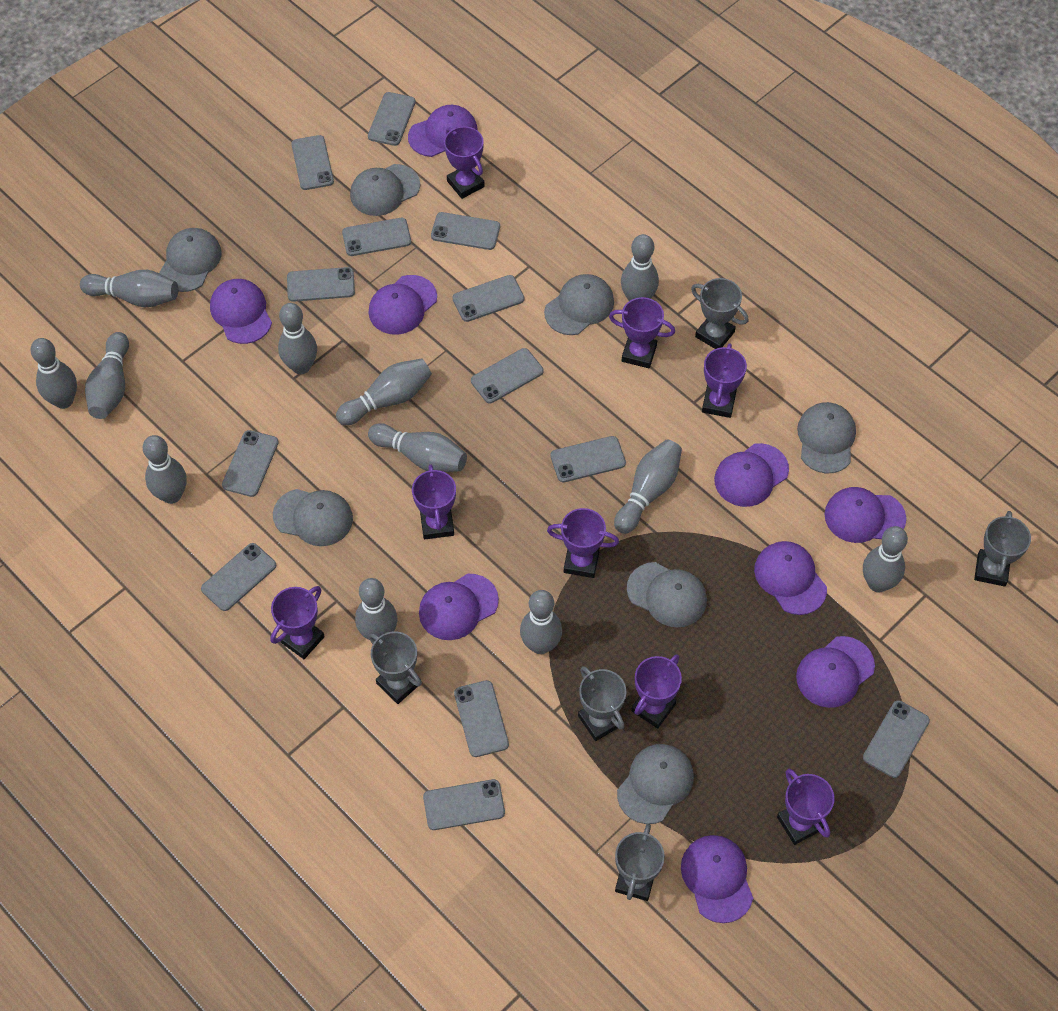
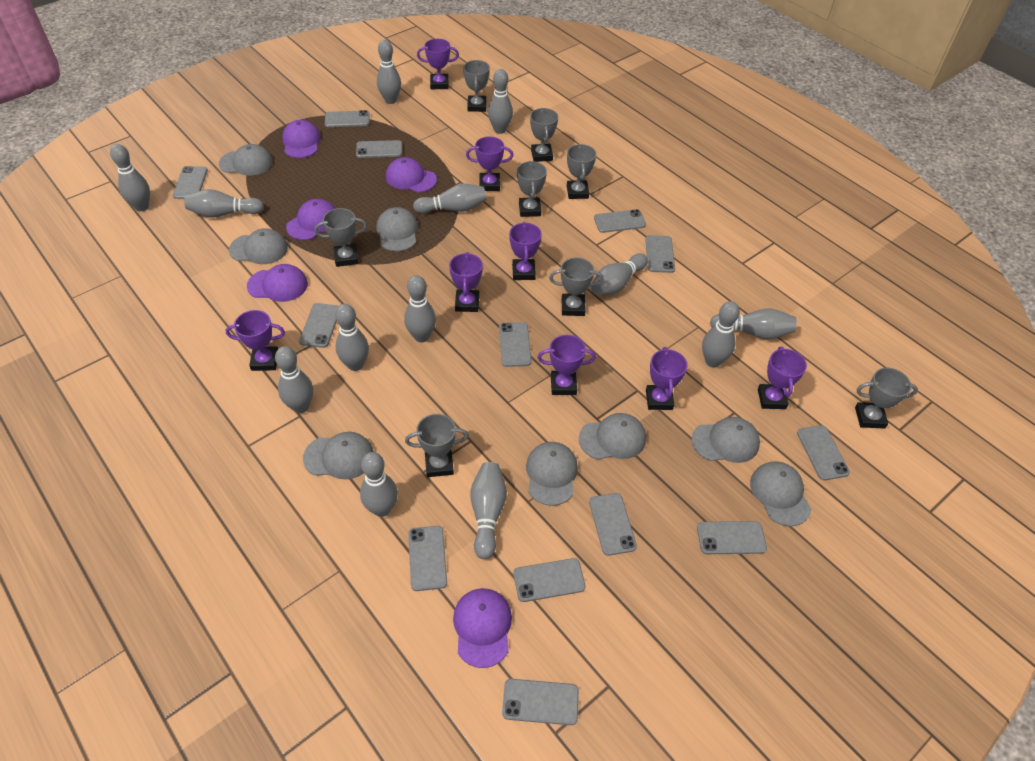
grey bowling pin: [30,338,77,409] [80,270,178,307] [85,332,129,419] [143,435,187,504] [278,303,317,374] [336,358,432,425] [355,578,397,640] [368,423,467,472] [520,590,562,654] [614,439,682,534] [621,234,659,301] [863,526,908,592] = 12 -> [110,144,150,211] [184,189,264,218] [275,346,313,413] [335,304,369,371] [360,452,398,517] [377,40,401,104] [404,275,436,343] [413,184,487,214] [470,462,507,559] [488,69,513,134] [591,253,648,296] [702,301,740,368] [710,308,797,339] = 13
grey cap: [159,228,222,292] [273,489,353,546] [350,164,420,216] [544,274,614,335] [617,744,694,824] [627,562,707,628] [797,402,856,473] = 7 -> [219,144,273,176] [229,228,288,264] [303,432,374,479] [376,207,418,251] [526,442,578,506] [579,413,646,460] [692,417,760,463] [750,461,811,526] = 8
grey trophy: [369,632,422,704] [578,666,626,741] [615,824,665,901] [691,278,749,349] [974,511,1031,587] = 5 -> [314,208,367,267] [405,414,469,477] [463,60,490,112] [517,161,547,217] [530,108,558,162] [549,257,604,316] [567,144,596,199] [855,368,918,428] = 8
purple cap: [210,279,272,344] [369,275,437,335] [408,105,477,157] [419,574,499,640] [681,835,753,923] [714,443,789,507] [754,541,827,615] [796,636,875,708] [824,487,906,543] = 9 -> [247,264,308,302] [282,120,321,158] [286,199,336,240] [386,157,437,193] [453,588,512,668] = 5

